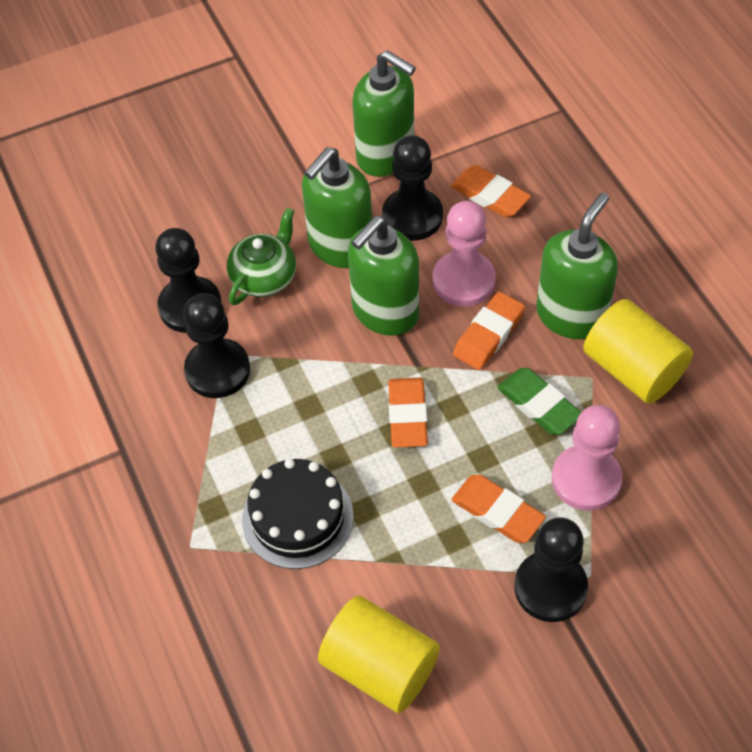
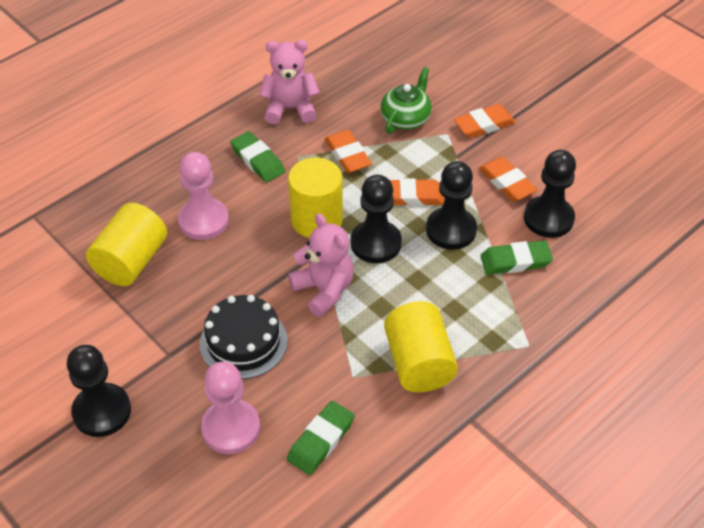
green eraser: [497,368,582,435] = 1 -> [230,131,285,183] [287,401,355,475] [481,241,553,275] = 3
green soap dispenser: [302,147,372,268] [348,216,419,336] [352,50,416,177] [536,192,618,339] = 4 -> none = 0
pink teddy bear: none = 0 -> [259,40,320,124] [288,213,354,317] = 2
yellow cylinder: [318,596,440,713] [583,299,693,404] = 2 -> [86,203,167,286] [288,158,343,238] [384,301,458,392] = 3

